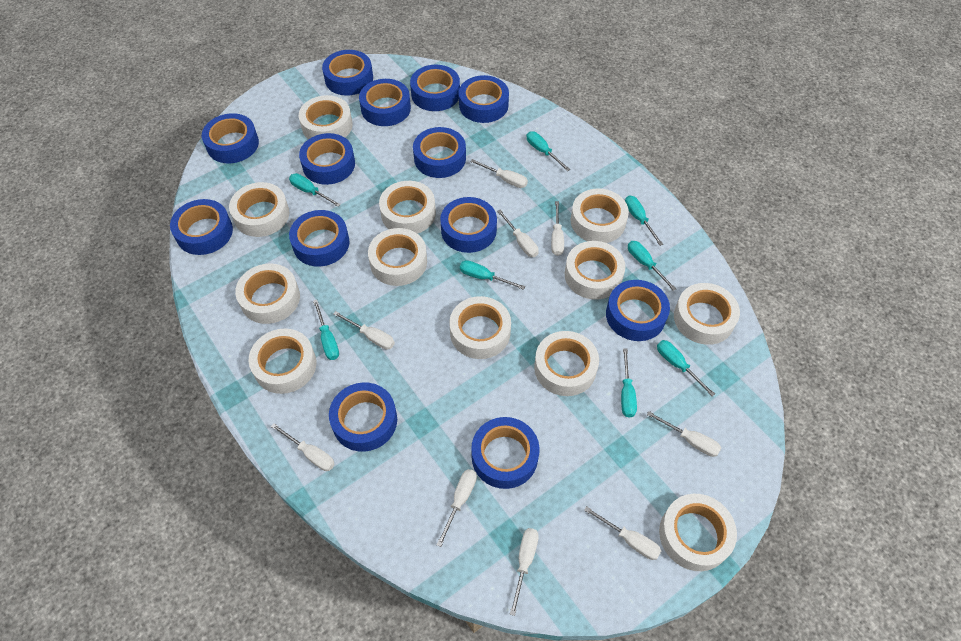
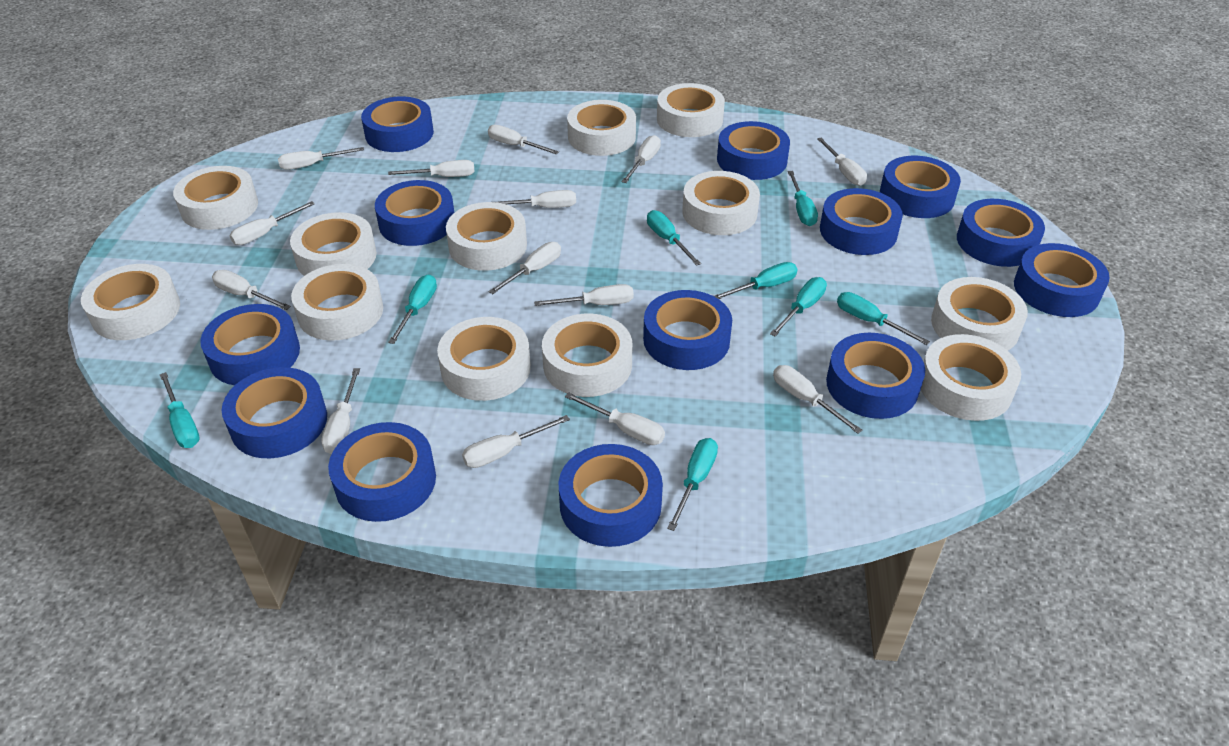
white screwdriver: [271,423,335,471] [333,311,395,350] [437,469,477,547] [470,159,528,188] [497,210,539,257] [510,528,539,616] [551,201,564,256] [584,506,661,560] [647,411,721,457] = 9 -> [212,270,291,310] [229,201,315,245] [278,147,364,170] [321,368,360,454] [388,160,475,177] [462,415,570,468] [488,125,559,154] [488,242,561,294] [497,190,576,208] [534,284,634,306] [565,392,665,445] [622,135,661,183] [773,365,862,434] [817,137,867,186] = 14

